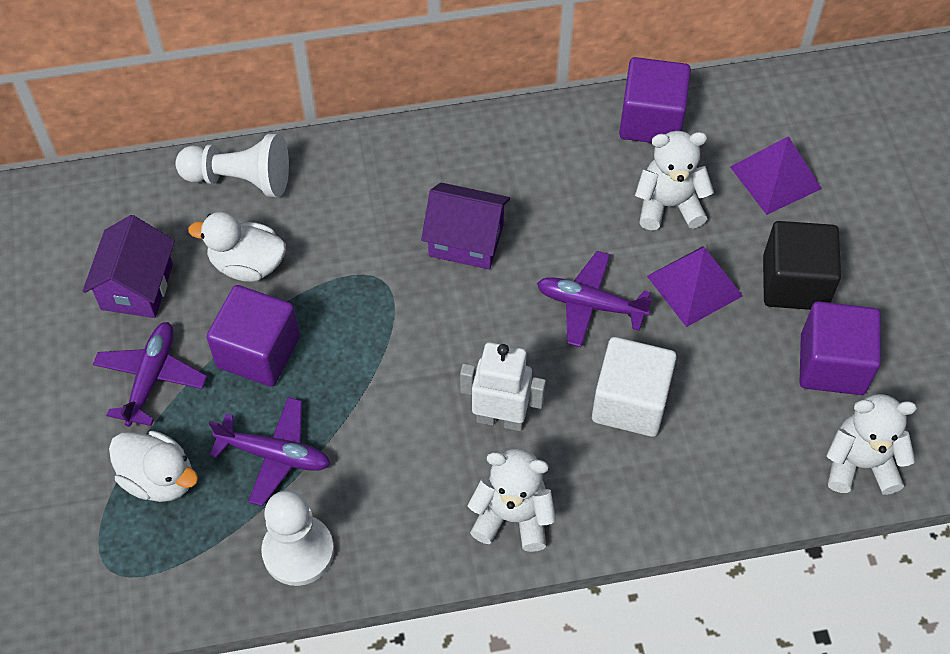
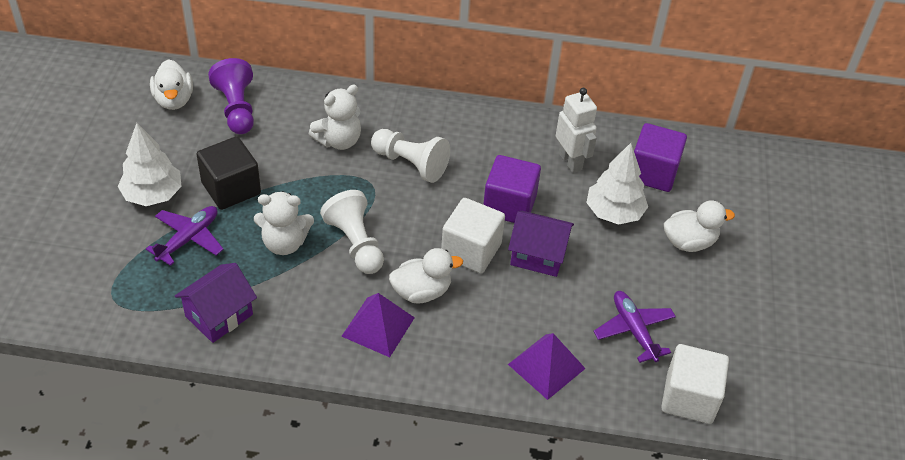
purple cube: [206,285,300,387] [619,57,691,143] [800,301,881,395] = 3 -> [483,155,541,223] [634,123,687,192] = 2
purple pawn: none = 0 -> [208,58,254,134] = 1
purple plane: [93,322,207,427] [209,397,330,506] [537,251,652,347] = 3 -> [146,206,223,266] [593,291,676,363] = 2
white cube: [592,337,677,437] = 1 -> [441,198,505,273] [661,344,729,424] = 2
white duck: [109,431,198,502] [188,212,286,282] = 2 -> [150,59,193,110] [389,248,463,303] [664,200,735,252] = 3
white teddy bear: [468,449,556,552] [635,131,714,230] [826,394,917,495] = 3 -> [254,191,314,255] [309,85,361,150] = 2
white tree: none = 0 -> [118,123,182,206] [586,143,648,225] = 2

